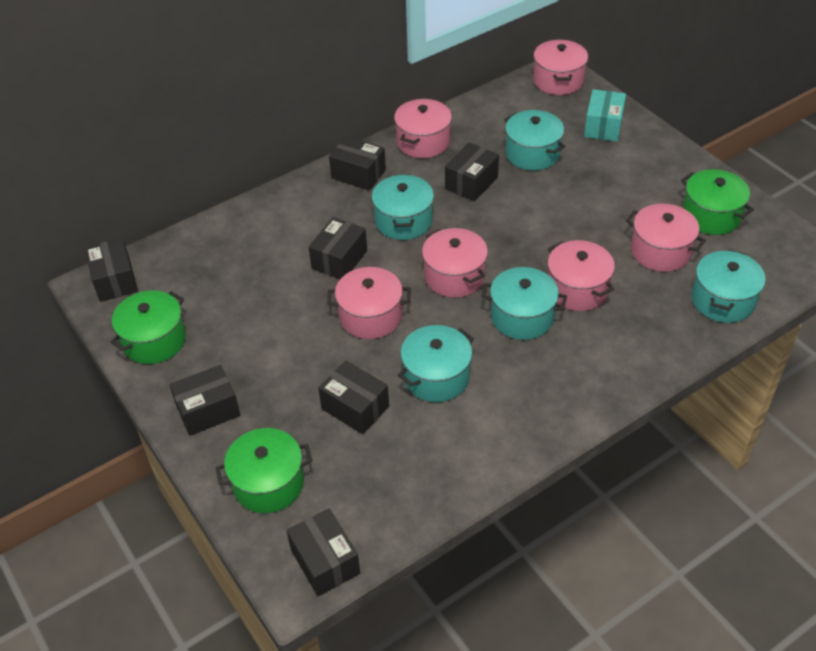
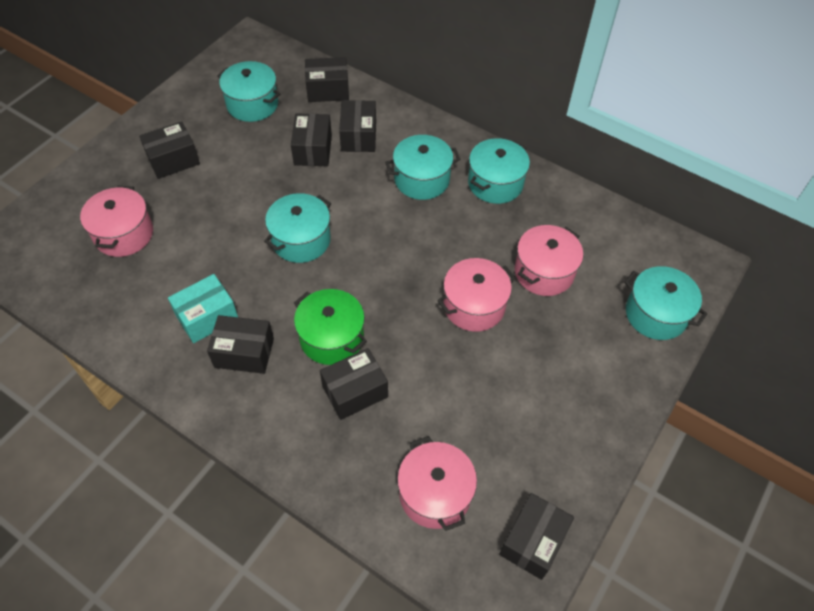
green pot: [110,290,186,364] [215,428,313,513] [681,169,754,235] = 3 -> [294,289,367,365] = 1
pink pot: [327,267,411,339] [394,99,452,158] [422,228,488,298] [533,40,588,95] [547,240,615,311] [626,204,706,272] = 6 -> [80,186,153,257] [397,436,477,531] [437,258,516,332] [515,225,583,296] = 4

